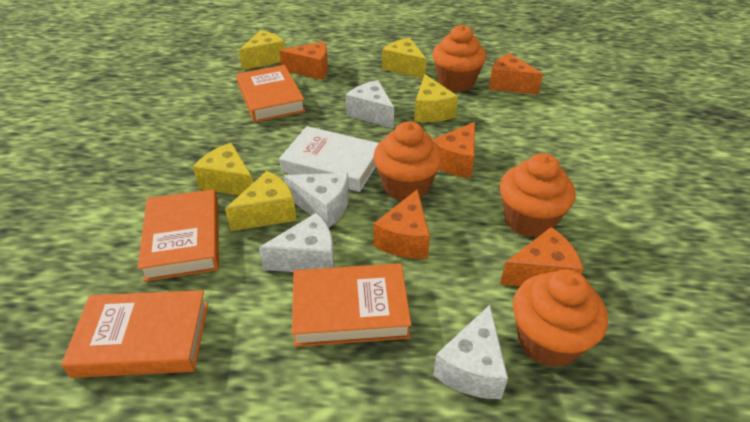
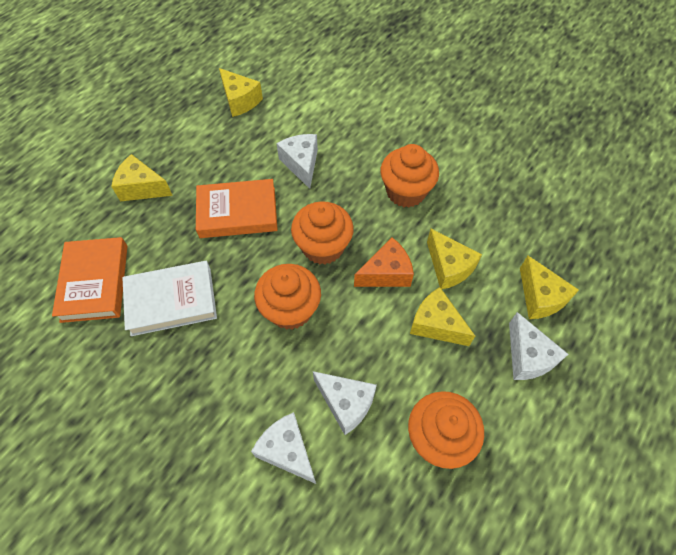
orange book: [61,290,208,378] [138,189,219,282] [236,65,306,123] [292,263,411,347] = 4 -> [52,237,128,323] [196,179,278,238] = 2
orange cheese: [279,42,328,80] [374,189,430,259] [432,122,475,178] [489,53,543,94] [500,227,583,286] = 5 -> [354,237,414,287] = 1

